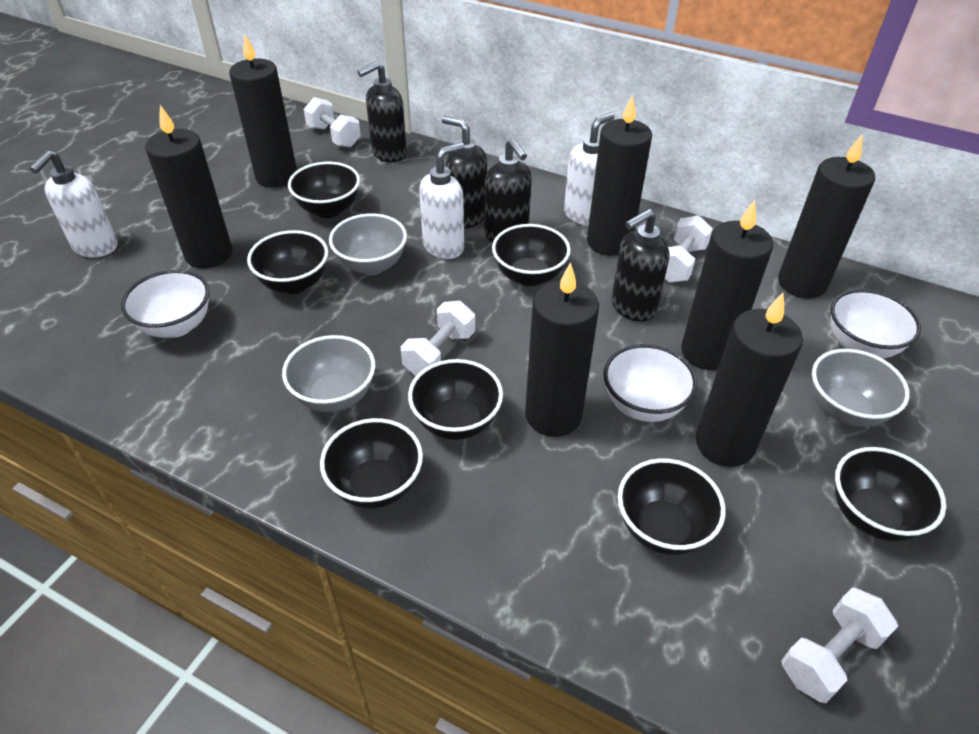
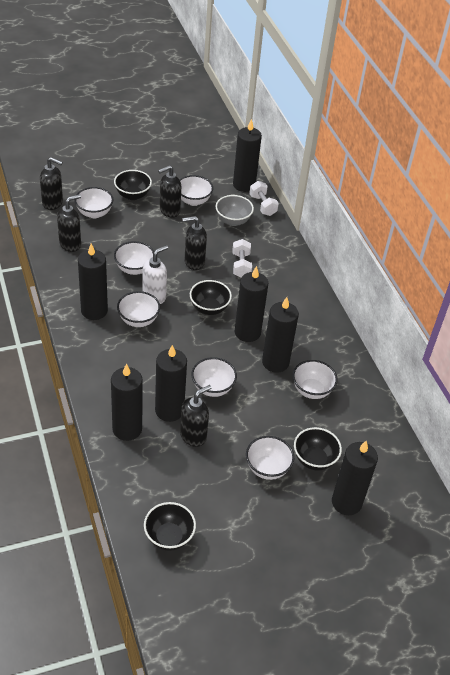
black bowl: [247,230,328,294] [288,162,360,218] [320,418,423,508] [408,359,503,440] [492,224,571,286] [618,458,726,555] [835,447,946,541] = 7 -> [114,170,152,200] [144,502,196,551] [190,280,232,315] [294,427,342,471] = 4
black soap dispenser: [358,61,407,162] [442,116,487,229] [484,138,532,242] [612,209,669,322] = 4 -> [40,157,63,210] [57,194,81,252] [158,165,181,218] [180,385,212,447] [182,216,207,270] = 5
grey bowl: [282,335,375,412] [329,213,407,275] [812,349,910,427] = 3 -> [215,195,254,226] = 1
white bowl: [121,270,209,338] [603,344,697,422] [831,289,921,358] = 3 -> [74,187,113,218] [114,241,154,275] [117,291,160,327] [180,175,213,206] [191,357,237,397] [246,436,294,480] [292,360,338,399] = 7
white dumbbell: [304,97,361,148] [401,301,475,376] [665,215,713,283] [782,588,898,703] = 4 -> [232,239,252,278] [249,181,279,216] = 2
white soap dispenser: [29,150,118,257] [419,143,465,259] [564,112,615,226] = 3 -> [143,245,168,304] = 1

